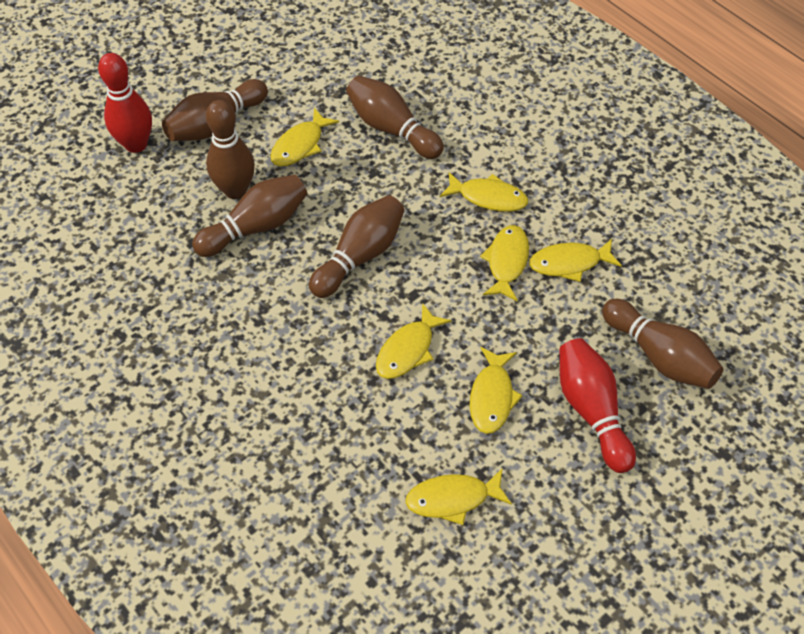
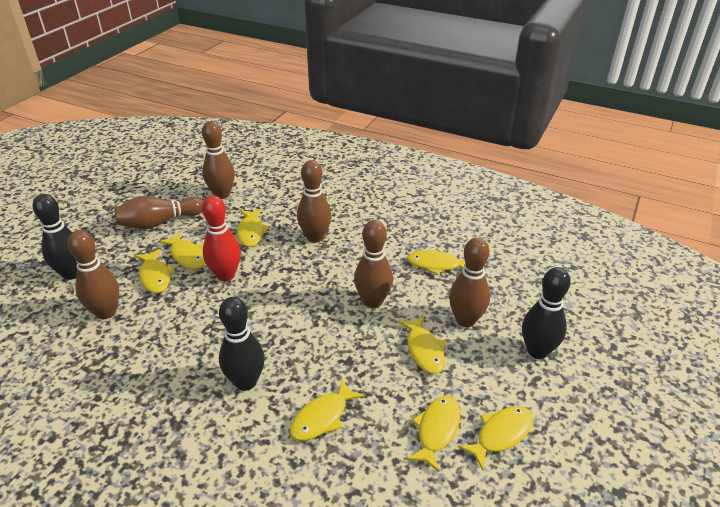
black bowling pin: none = 0 -> [33,194,77,280] [219,297,265,391] [522,267,571,359] = 3
red bowling pin: [98,53,152,153] [559,338,636,473] = 2 -> [202,195,241,281] = 1
yellow fish: [270,108,339,166] [376,303,452,379] [405,468,512,525] [440,172,528,212] [469,347,523,434] [480,225,529,302] [529,239,622,282] = 7 -> [135,249,175,293] [159,232,205,269] [237,209,270,247] [290,379,365,441] [398,316,446,374] [406,396,460,472] [407,250,465,275] [458,406,533,470] = 8

